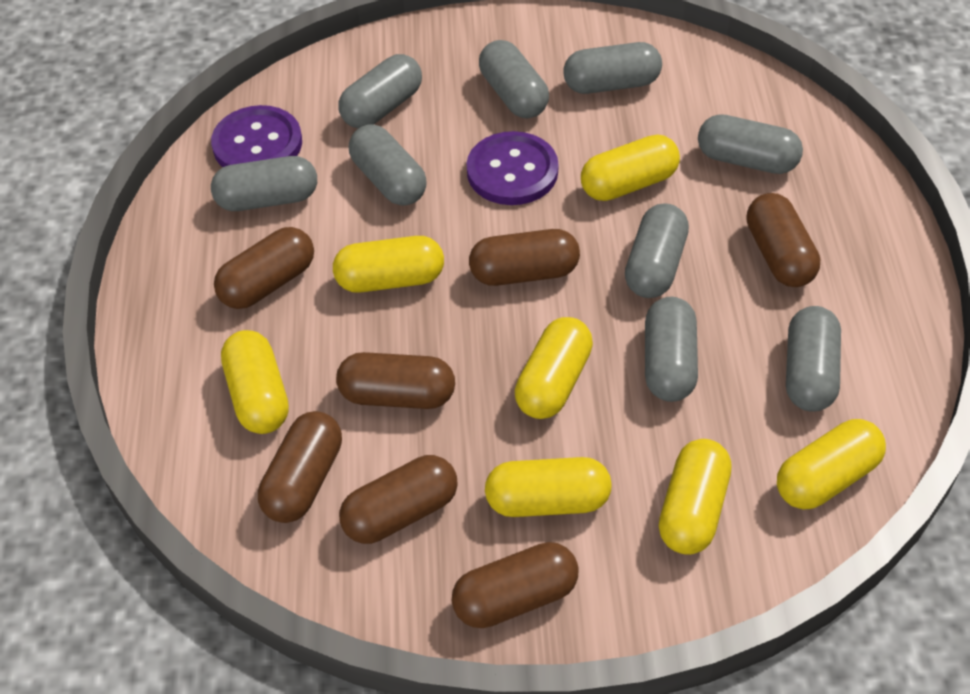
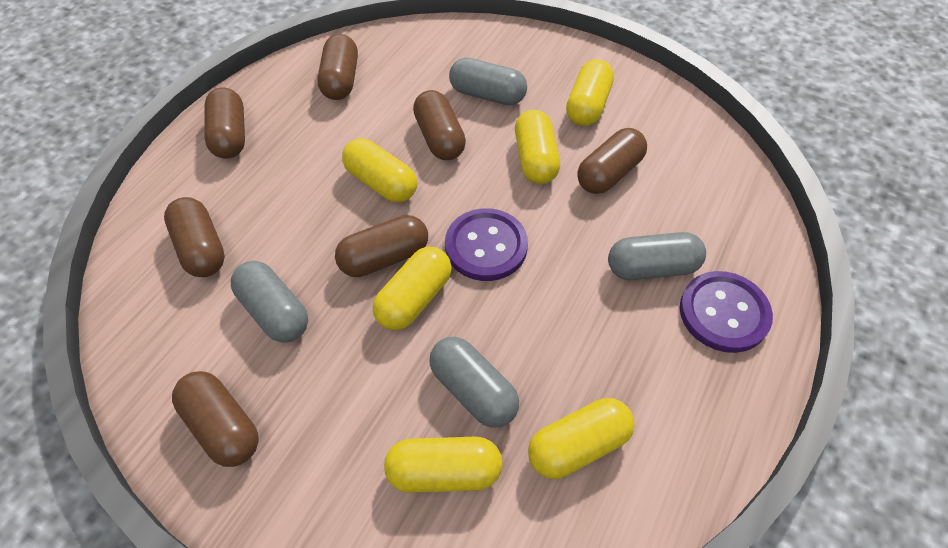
grey capsule: [211,156,317,211] [338,54,422,128] [349,124,427,206] [479,40,549,118] [563,42,662,94] [625,204,689,298] [645,297,698,402] [698,114,803,174] [786,306,841,412] = 9 -> [231,261,308,343] [429,337,519,428] [449,58,527,105] [608,232,706,280] = 4
yellow capsule: [221,330,289,434] [333,236,444,293] [485,457,612,517] [515,317,593,419] [581,134,680,201] [659,439,732,555] [777,419,886,510] = 7 -> [342,138,417,203] [373,247,452,330] [384,437,503,493] [515,110,560,184] [528,398,635,479] [566,59,614,126] = 6

